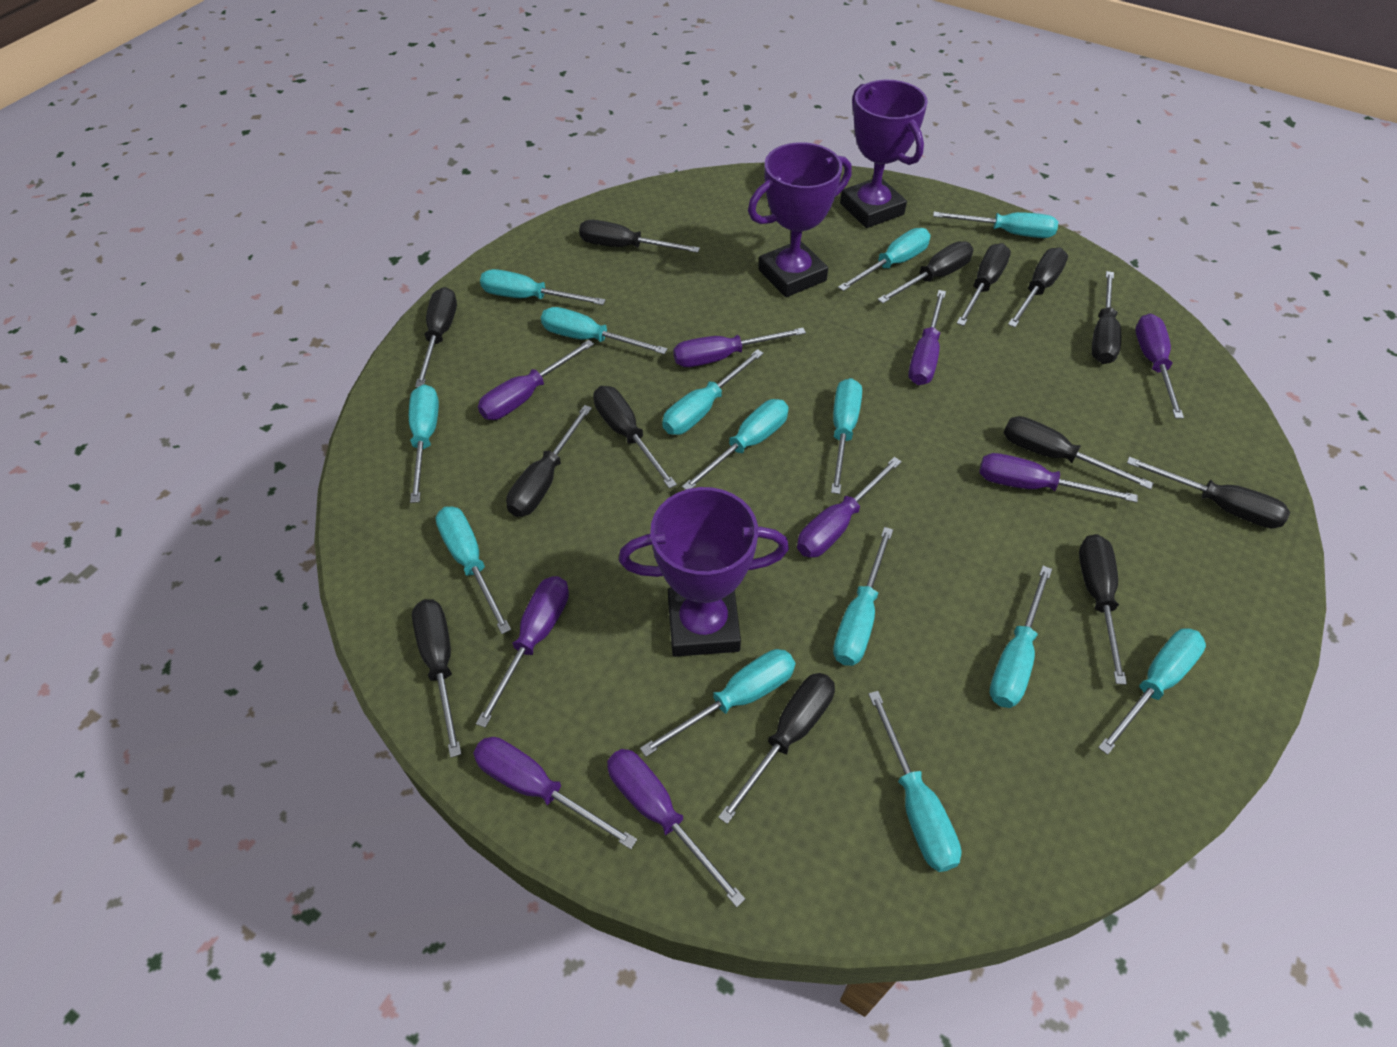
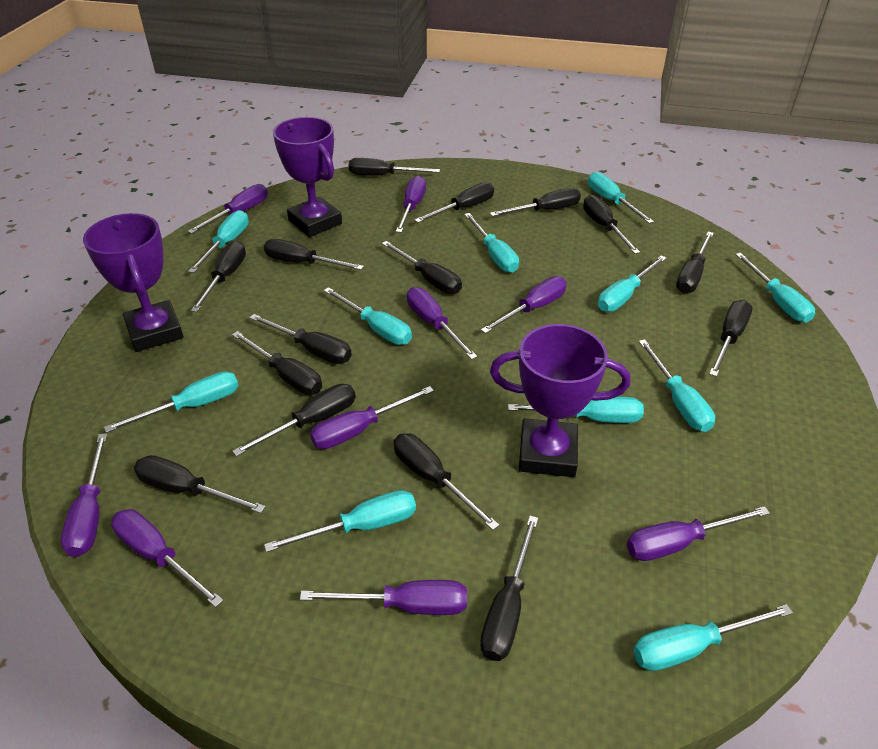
black screwdriver: [412,599,461,757] [415,287,457,387] [506,405,592,517] [579,220,700,253] [593,386,677,489] [718,673,835,824] [877,241,973,303] [957,243,1011,326] [1003,416,1154,490] [1008,247,1068,327] [1079,534,1127,685] [1092,271,1121,364] [1127,457,1290,529] = 13 -> [134,455,266,513] [191,241,246,312] [232,331,322,395] [232,384,356,456] [249,314,352,364] [264,239,364,270] [349,158,440,176] [382,241,462,294] [394,433,499,530] [414,182,494,223] [480,516,538,661] [490,188,581,216] [583,195,640,254] [676,232,714,293] [709,300,753,377] = 15
turquoise screwdriver: [409,384,439,503] [435,506,511,634] [480,269,606,305] [541,307,668,354] [640,649,795,757] [662,349,764,435] [682,399,789,490] [831,378,862,494] [833,527,893,666] [838,228,931,291] [868,691,962,872] [933,212,1058,238] [990,566,1052,708] [1098,628,1206,755] = 14 -> [104,371,239,433] [188,210,249,273] [264,490,416,552] [324,287,412,345] [464,213,519,273] [508,396,644,423] [588,172,654,224] [598,255,667,312] [633,604,793,671] [639,339,715,432] [735,253,815,323] = 11

